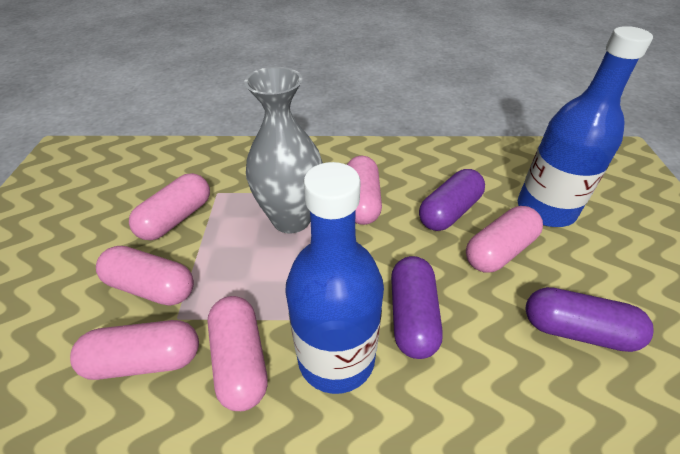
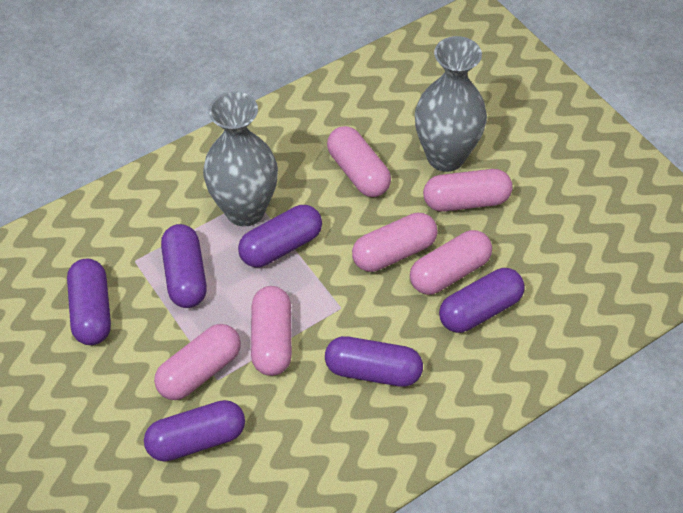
blue bottle: [285,162,384,394] [518,26,653,227] = 2 -> none = 0
grey vase: [244,67,323,233] = 1 -> [203,91,278,227] [415,36,487,172] = 2
purple capsule: [391,256,443,359] [419,169,485,231] [526,287,654,352] = 3 -> [67,259,111,345] [144,400,245,462] [161,224,207,308] [238,205,322,267] [325,336,423,387] [439,268,525,333] = 6

